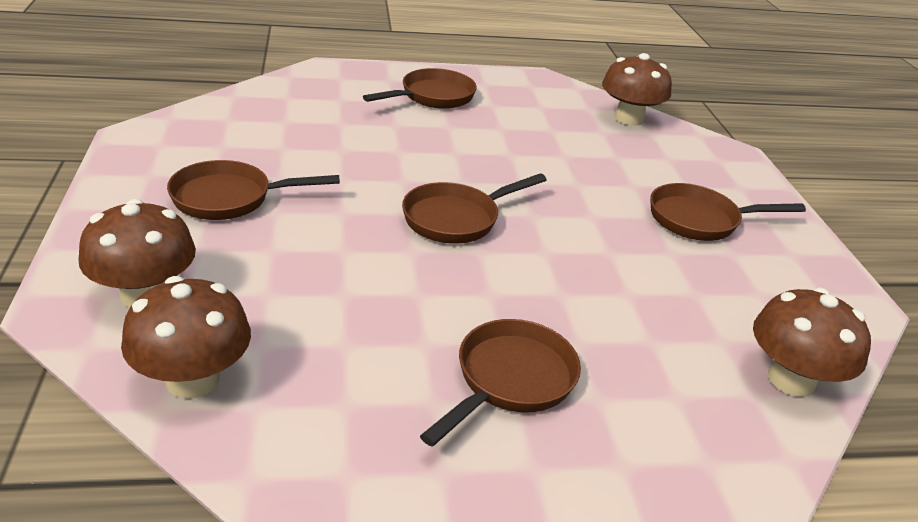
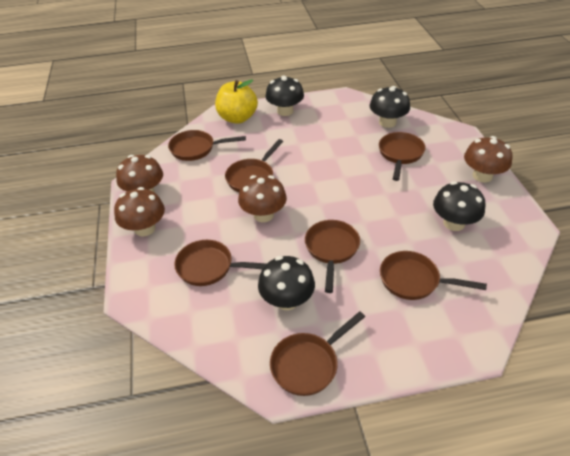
black mushroom: none = 0 -> [258,256,315,310] [266,75,304,116] [370,86,410,128] [433,181,485,231] = 4
brown pan: [167,160,340,220] [363,68,477,109] [402,173,547,244] [420,319,581,447] [650,183,806,241] = 5 -> [168,130,246,161] [174,240,267,286] [225,139,283,192] [270,311,365,396] [305,220,360,293] [379,132,426,181] [380,251,487,300] = 7
yellow apple: none = 0 -> [215,79,258,124] = 1

